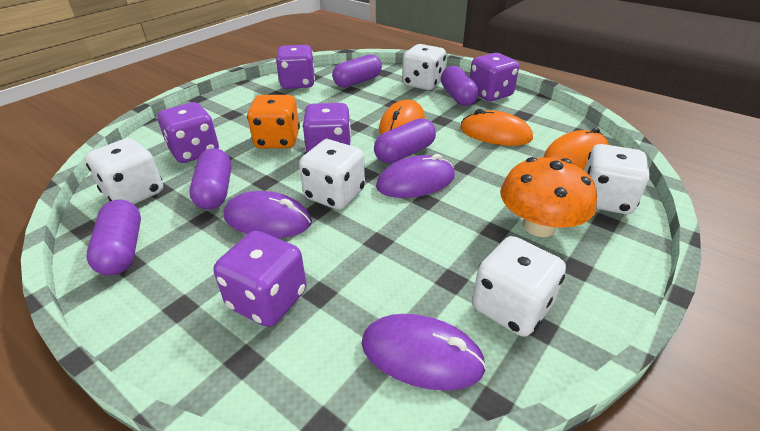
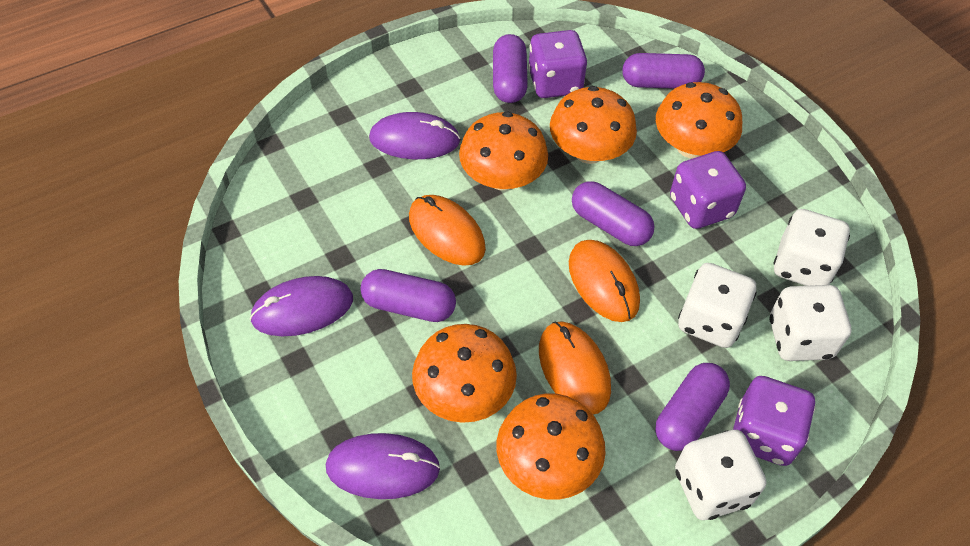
orange dice: [247,95,300,148] = 1 -> none = 0
orange mushroom: [500,157,597,237] = 1 -> [412,324,517,423] [459,112,548,190] [497,393,606,500] [550,86,637,164] [656,82,742,158] = 5
purple dice: [157,102,219,163] [214,231,306,327] [276,45,315,89] [303,103,351,152] [470,53,519,101] = 5 -> [528,30,587,98] [670,151,746,229] [733,376,816,466] = 3
white dice: [85,138,163,204] [299,139,365,210] [403,44,446,90] [472,236,566,337] [584,144,650,214] = 5 -> [675,430,766,520] [678,263,757,348] [769,285,851,361] [774,209,850,286] = 4

